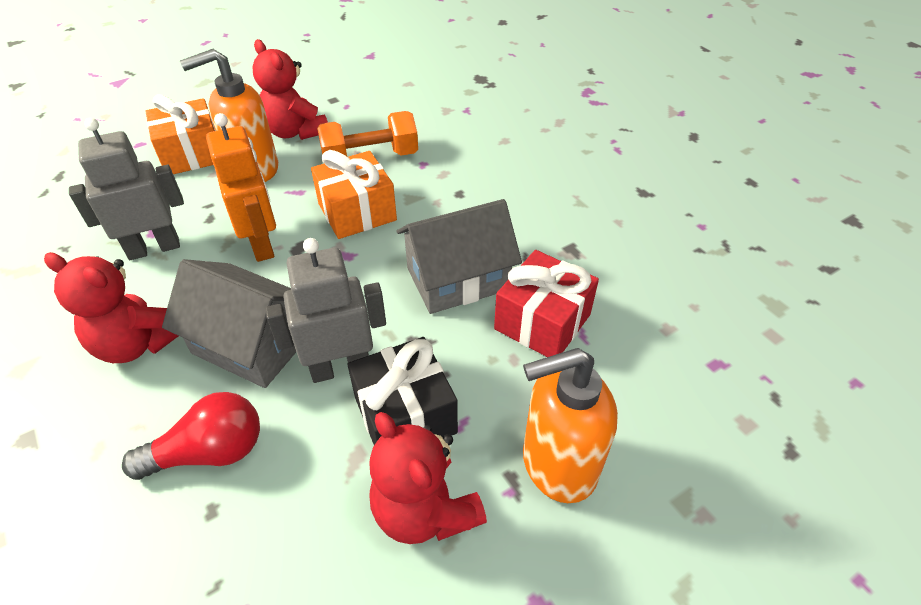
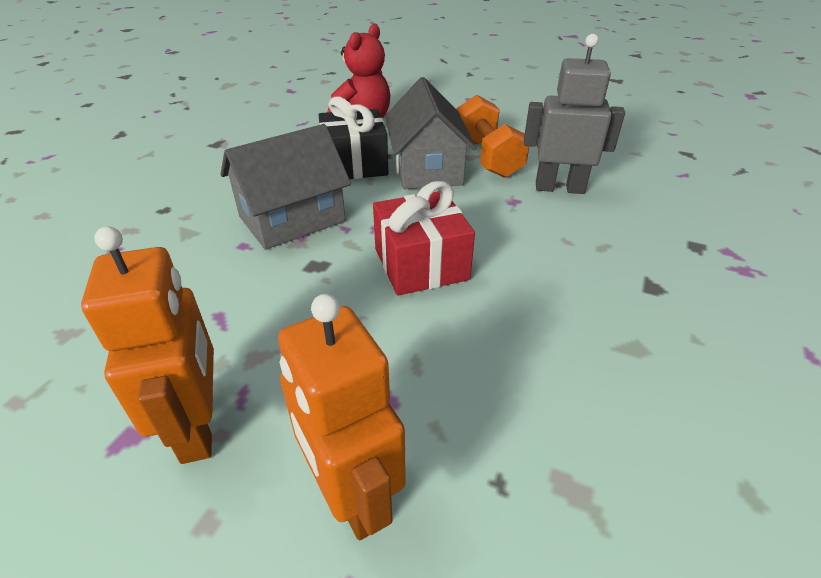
grey robot: [69,118,184,260] [265,238,386,383] = 2 -> [524,34,625,194] = 1
orange gift: [146,94,216,174] [311,150,397,239] = 2 -> none = 0
orange robot: [206,113,276,262] = 1 -> [81,226,214,464] [278,294,406,540] = 2
orange soap dispenser: [180,49,278,182] [523,348,618,503] = 2 -> none = 0
red light bulb: [122,392,260,480] = 1 -> none = 0
red teddy bear: [44,252,178,363] [253,39,328,140] [369,412,487,544] = 3 -> [327,24,390,118] = 1

